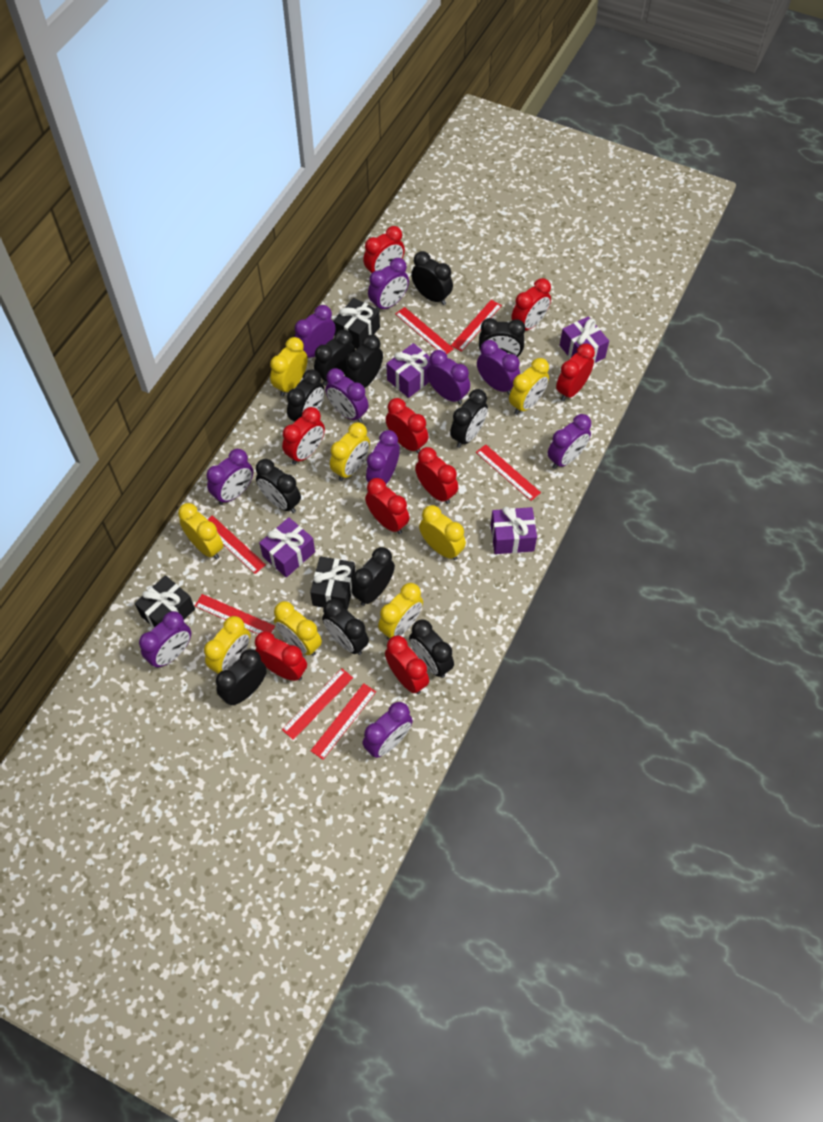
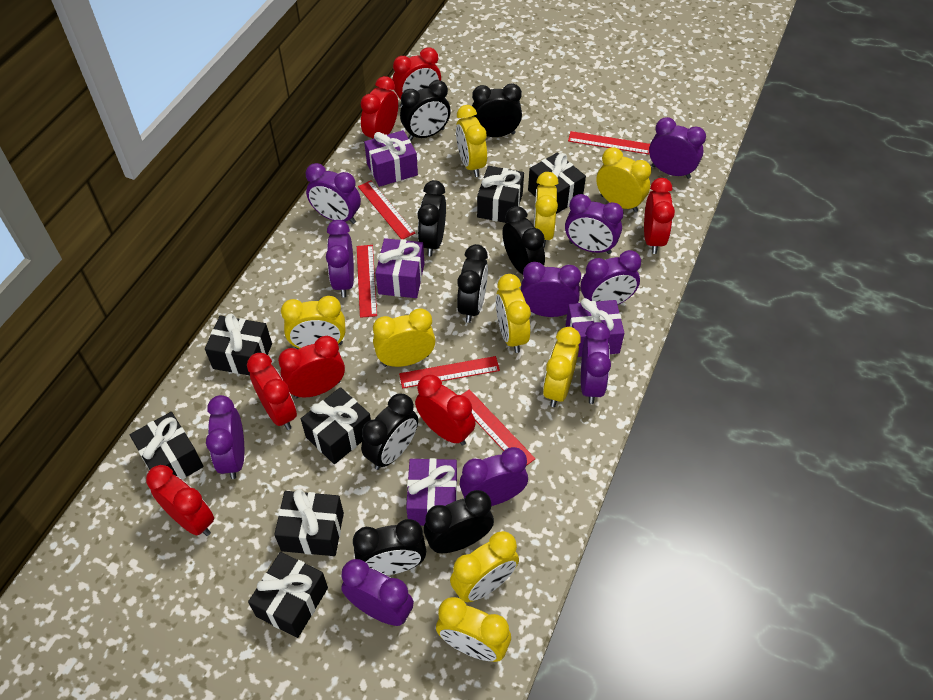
black clock: [216,649,267,705] [256,459,301,513] [287,369,325,422] [314,330,356,386] [322,599,369,655] [345,335,383,388] [352,547,395,606] [409,619,454,678] [411,251,453,305] [450,389,488,448] [479,318,525,357] = 11 -> [353,519,426,575] [361,393,418,470] [400,80,451,141] [417,180,446,256] [424,490,494,553] [457,244,488,323] [472,83,522,137] [502,206,545,274] = 8
black gift: [135,575,195,628] [310,556,355,610] [333,298,380,349] = 3 -> [130,412,204,480] [205,313,272,375] [248,552,328,638] [274,489,344,556] [301,387,371,464] [477,166,524,223] [528,152,586,214] = 7
red clock: [255,631,307,681] [282,407,325,464] [363,226,405,273] [365,478,409,534] [385,635,429,694] [386,398,428,453] [415,447,458,504] [511,278,551,330] [556,344,595,401] = 9 -> [146,465,214,536] [247,353,297,430] [278,336,345,399] [361,76,398,139] [392,48,441,107] [415,375,476,446] [644,178,675,254] = 7
red ruler: [195,594,275,634] [208,515,266,574] [282,669,353,740] [311,683,376,760] [395,307,454,354] [451,300,502,352] [476,444,541,501] = 7 -> [357,245,377,318] [358,180,415,239] [399,356,500,388] [462,389,535,466] [568,131,650,155] = 5
yellow clock: [178,503,223,559] [204,616,250,674] [270,337,308,396] [274,601,322,656] [330,422,370,481] [378,583,423,640] [419,505,466,560] [509,358,549,415] = 8 -> [281,296,345,349] [373,308,435,367] [436,597,511,662] [450,531,519,602] [456,105,487,177] [496,274,531,353] [534,172,559,248] [543,327,581,407] [596,148,651,212] = 9

